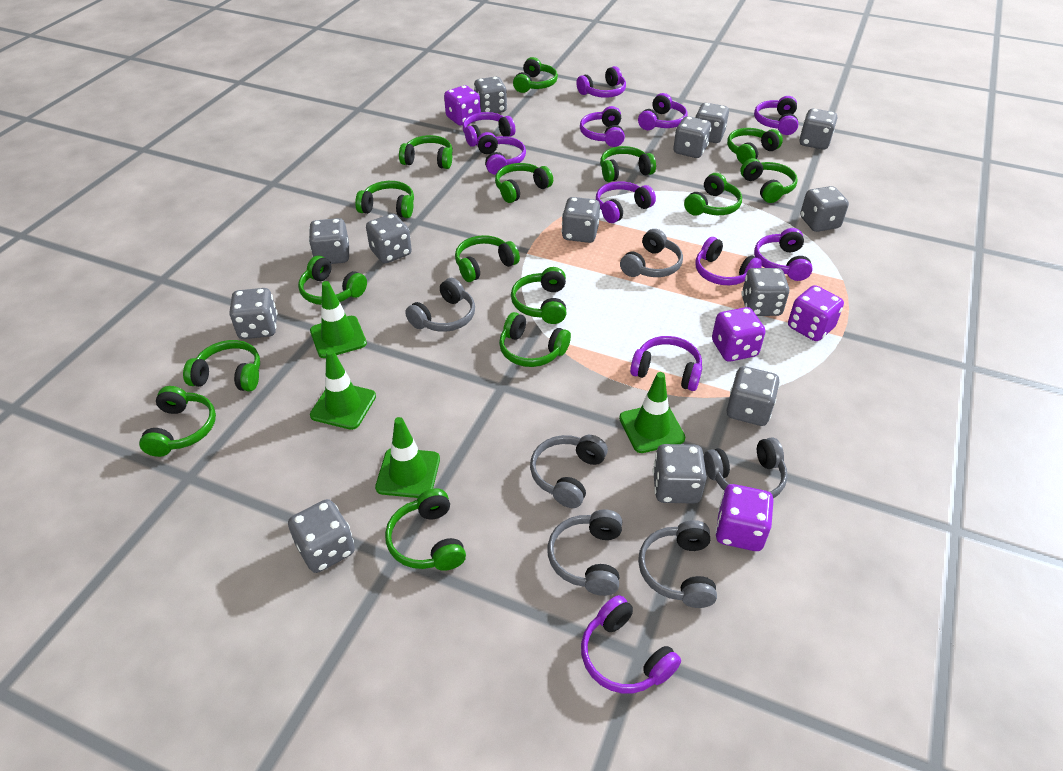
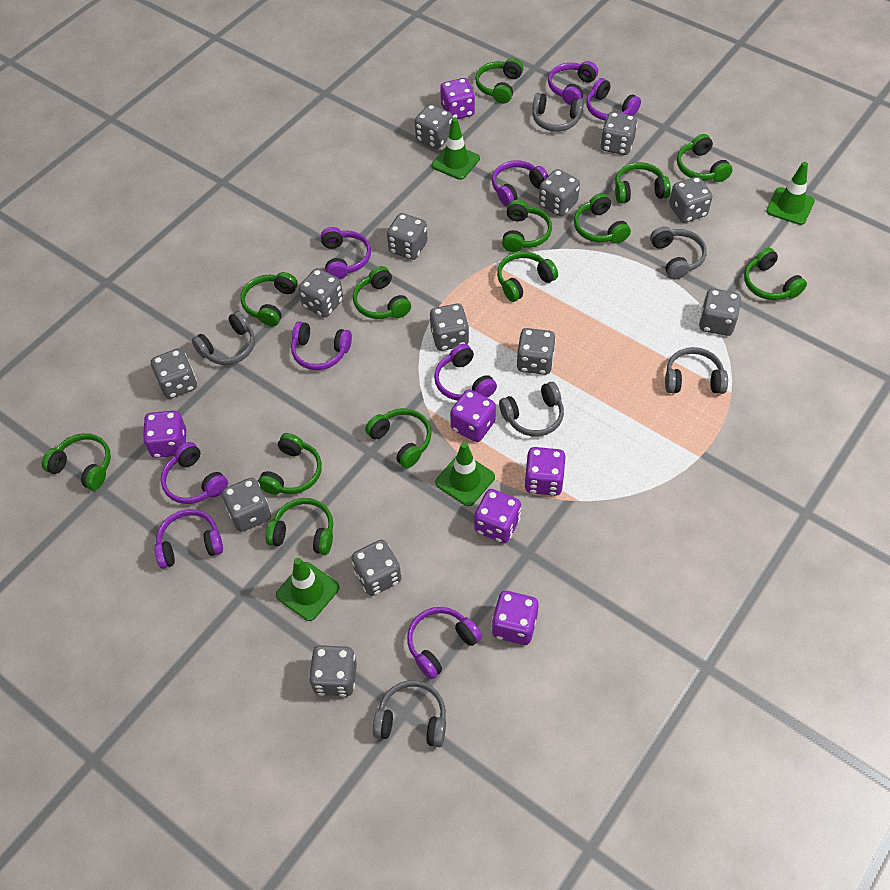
green headphones: [139,386,216,457] [183,340,260,392] [298,256,367,305] [355,181,414,218] [385,488,466,571] [399,135,453,169] [455,235,520,282] [495,163,553,203] [499,312,571,367] [511,267,566,324] [513,57,558,93] [600,146,656,182] [684,173,742,216] [727,128,783,164] [740,158,798,203] = 15 -> [42,433,111,490] [241,272,298,327] [258,433,322,495] [266,498,333,555] [353,266,411,319] [365,408,431,468] [475,58,523,104] [497,251,558,302] [502,200,552,252] [574,193,631,243] [615,162,671,203] [677,134,733,182] [744,247,807,300] = 13
purple dice: [444,85,481,126] [712,307,765,362] [715,484,773,551] [788,285,844,341] = 4 -> [143,411,186,458] [440,78,475,119] [450,389,496,442] [474,489,521,543] [492,591,539,645] [524,447,566,496] = 6
purple headphones: [463,112,515,147] [477,132,526,175] [576,66,626,98] [580,106,625,147] [581,595,681,693] [596,181,656,223] [630,336,702,391] [638,93,688,130] [695,237,762,285] [754,96,798,135] [754,228,813,281] = 11 -> [154,509,223,569] [161,442,228,504] [291,322,352,370] [321,227,371,279] [407,607,482,679] [434,344,497,400] [492,160,548,207] [548,61,598,105] [586,78,641,121] = 9

